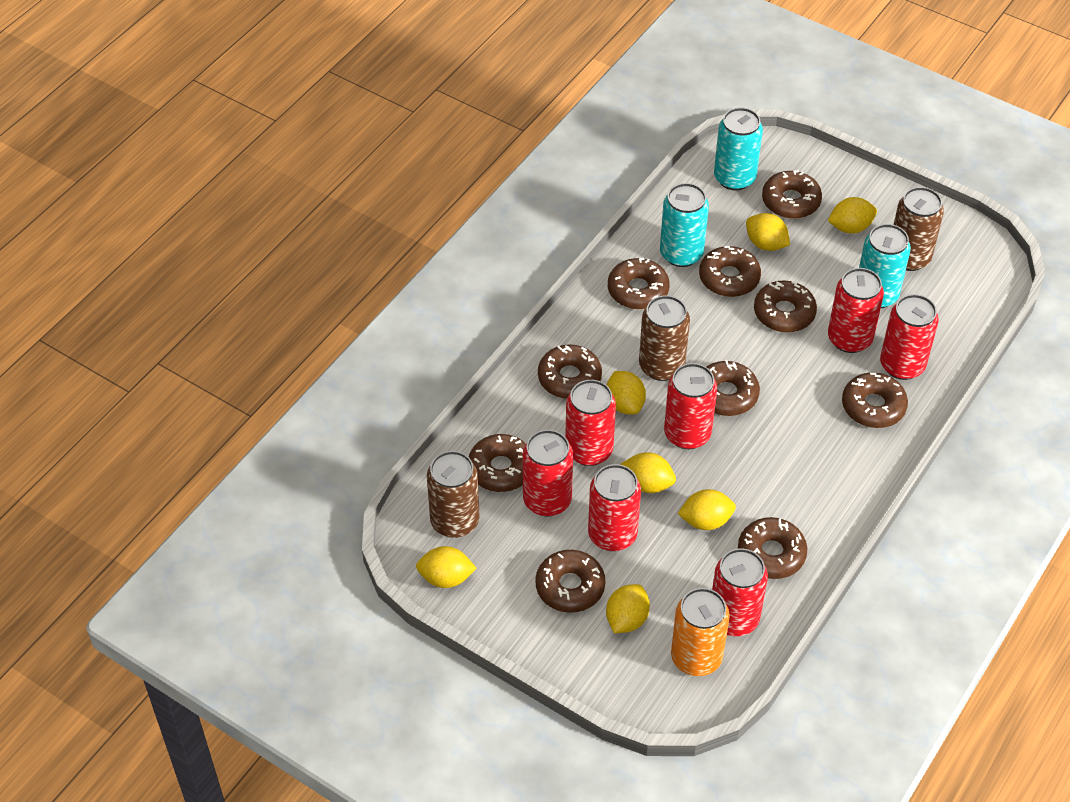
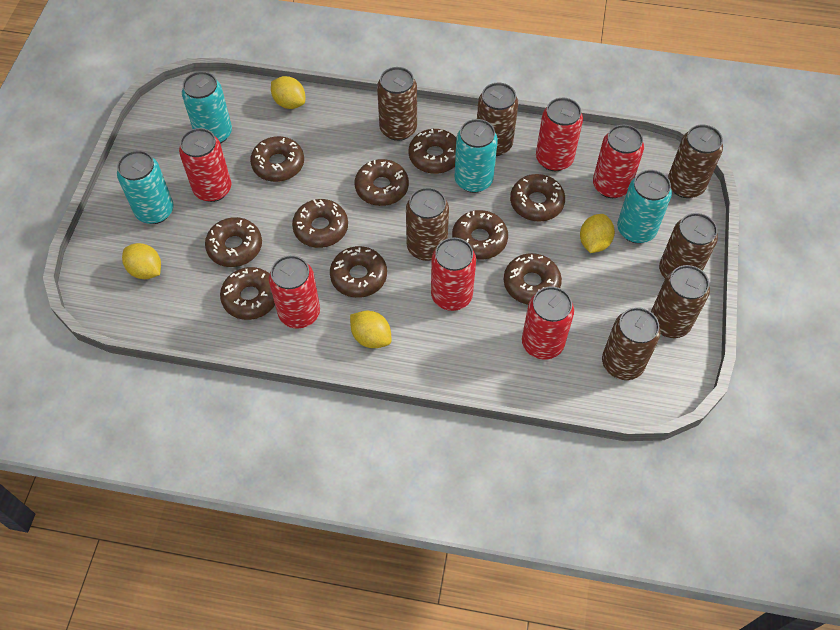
brown can: [427,451,480,538] [639,295,690,381] [894,187,944,271] = 3 -> [377,67,417,141] [406,187,449,261] [477,83,518,156] [602,307,660,380] [651,265,710,338] [659,213,718,278] [668,124,723,198] = 7
orange can: [671,588,730,676] = 1 -> none = 0
red can: [523,430,573,516] [565,380,616,466] [588,464,641,551] [664,363,717,449] [712,548,768,636] [828,268,884,353] [880,294,939,380] = 7 -> [179,128,231,202] [269,255,320,329] [431,237,476,311] [522,287,574,360] [536,98,583,171] [593,125,644,198] = 6
turquoise can: [660,183,709,267] [714,107,763,190] [859,224,911,308] = 3 -> [117,150,174,224] [182,71,232,144] [454,119,498,193] [617,170,672,243] = 4
yellow lemon: [416,546,477,588] [606,584,650,633] [607,371,646,415] [621,452,676,493] [678,489,736,530] [746,213,790,251] [828,197,877,234] = 7 -> [122,243,161,279] [271,76,305,109] [350,311,392,348] [580,214,615,253] = 4

